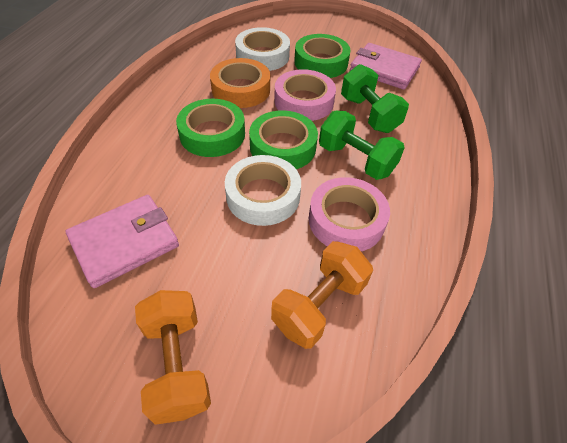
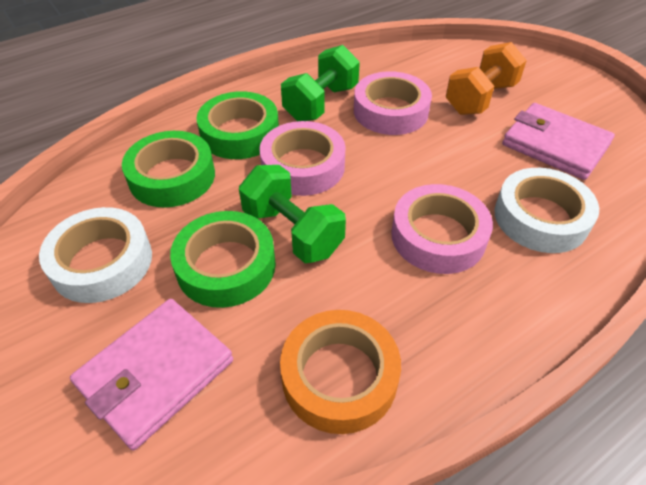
orange dumbbell: [135,290,211,425] [271,241,373,349] = 2 -> [446,42,527,115] = 1
pink tape: [274,69,336,121] [309,177,390,251] = 2 -> [259,121,346,196] [354,71,432,135] [391,184,493,274] = 3

